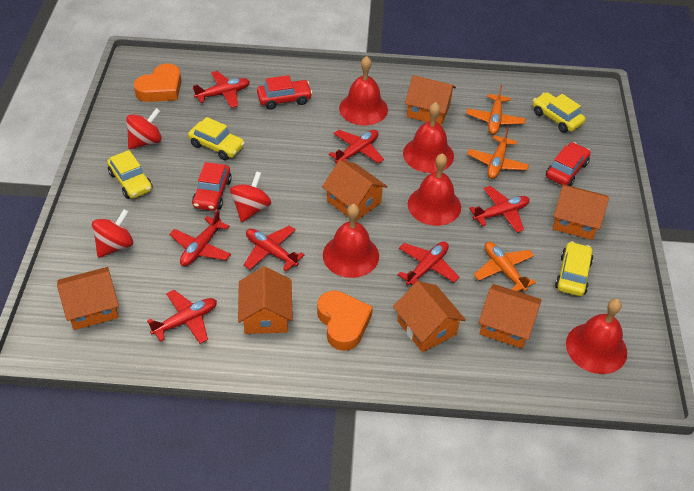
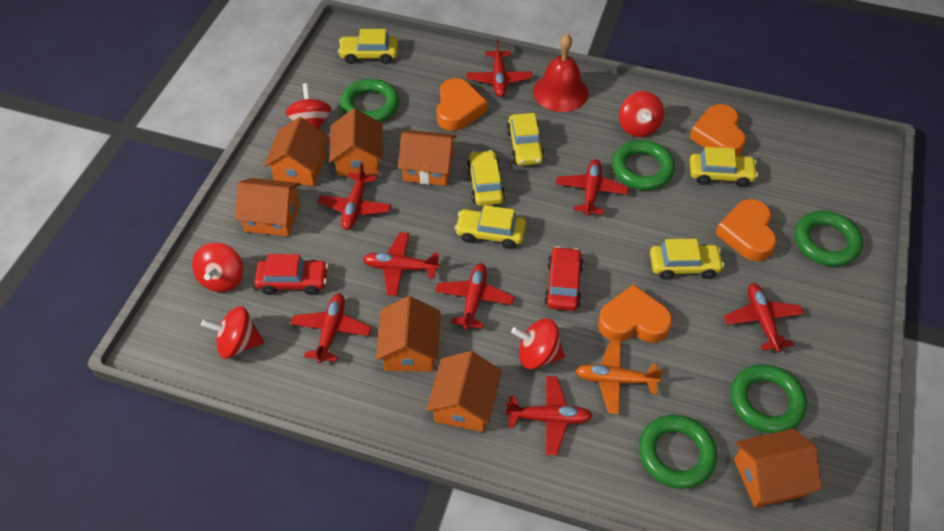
green ring: none = 0 -> [340,79,399,122] [612,140,675,190] [639,415,717,489] [730,364,807,433] [794,211,863,266] = 5
orange heart: [134,63,181,102] [317,291,373,351] = 2 -> [437,78,487,131] [598,284,673,343] [689,104,746,156] [715,199,777,261] = 4
orange plane: [466,85,526,135] [467,127,529,179] [474,242,536,291] = 3 -> [576,339,664,414] = 1
red bell: [323,204,379,278] [339,56,388,125] [403,102,454,173] [408,153,461,226] [566,299,627,374] = 5 -> [533,34,588,112] = 1
red car: [192,162,232,211] [257,75,312,110] [546,142,591,186] = 3 -> [254,254,328,295] [544,246,584,311] = 2
red plane: [147,290,217,344] [169,210,231,266] [193,71,250,108] [244,226,304,272] [329,130,384,164] [398,241,459,285] [469,186,530,233] = 7 -> [290,293,371,363] [318,162,391,230] [363,232,440,296] [435,263,514,330] [466,39,532,97] [505,376,593,455] [556,159,629,216] [724,283,804,352] = 8
red spinning top: [92,209,133,258] [126,108,162,149] [230,171,271,222] = 3 -> [192,243,243,292] [201,306,264,359] [286,83,331,129] [511,318,565,369] [619,91,664,137] = 5
yellow car: [107,150,153,199] [188,117,245,160] [533,92,586,133] [555,241,594,296] = 4 -> [338,29,398,64] [455,205,526,249] [467,150,505,206] [507,113,545,166] [650,239,724,280] [690,147,758,187] = 6

